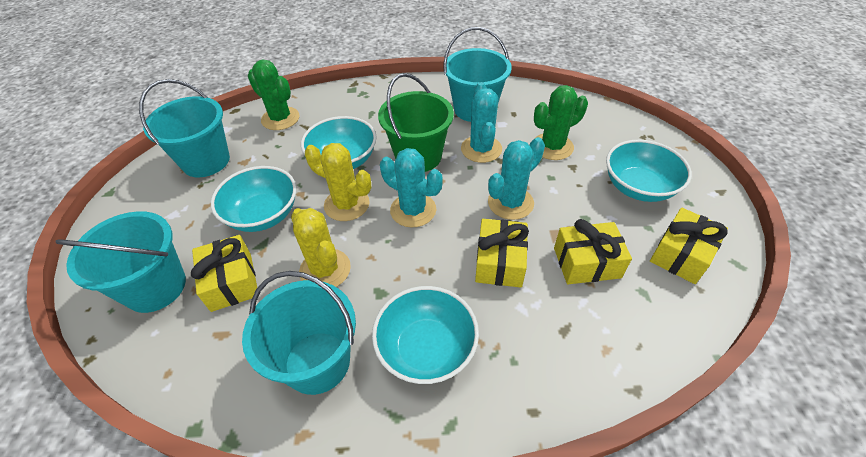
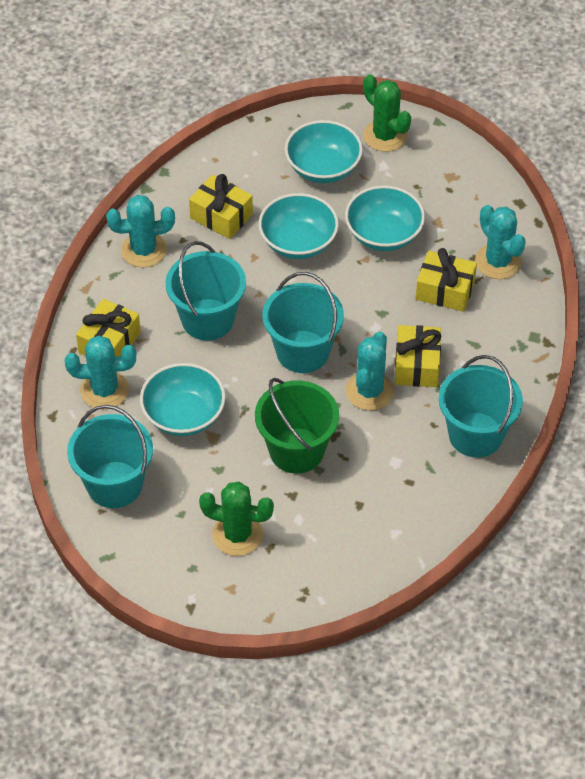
turquoise cactus: [380,148,442,228] [461,82,502,163] [488,137,545,220] = 3 -> [65,336,136,409] [106,195,175,268] [346,332,394,411] [475,205,526,279] = 4
yellow cactus: [291,208,351,287] [305,143,371,221] = 2 -> none = 0

